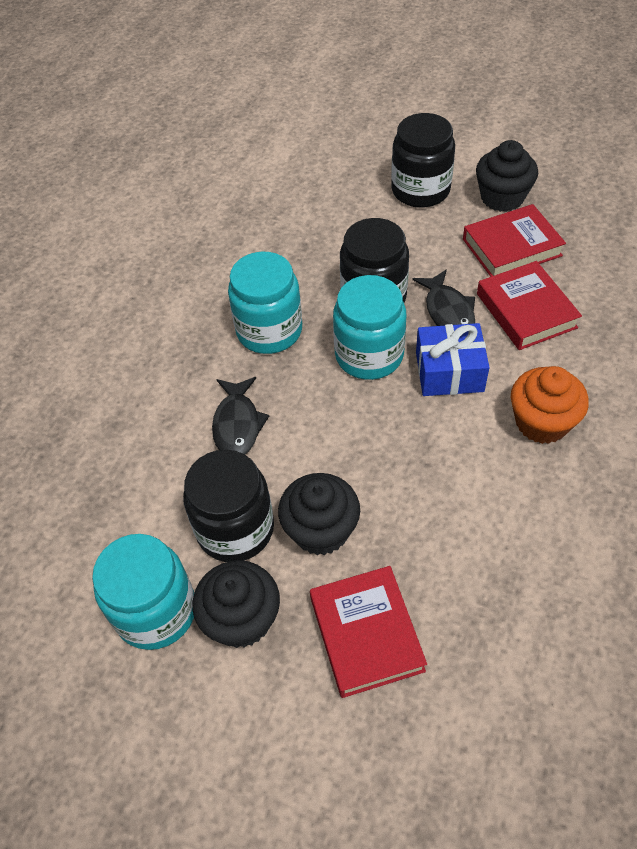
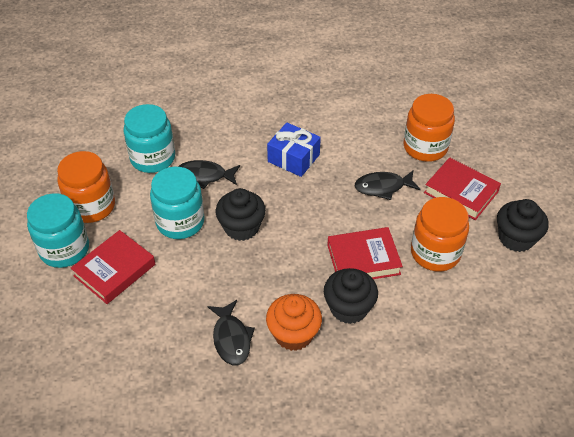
black fish: [212,377,269,454] [412,269,475,326] = 2 -> [178,160,240,189] [207,300,255,365] [355,171,421,200] = 3
black jar: [183,450,274,562] [340,218,409,302] [391,113,455,208] = 3 -> none = 0
orange jar: none = 0 -> [57,151,115,223] [403,94,455,162] [411,197,469,271] = 3

